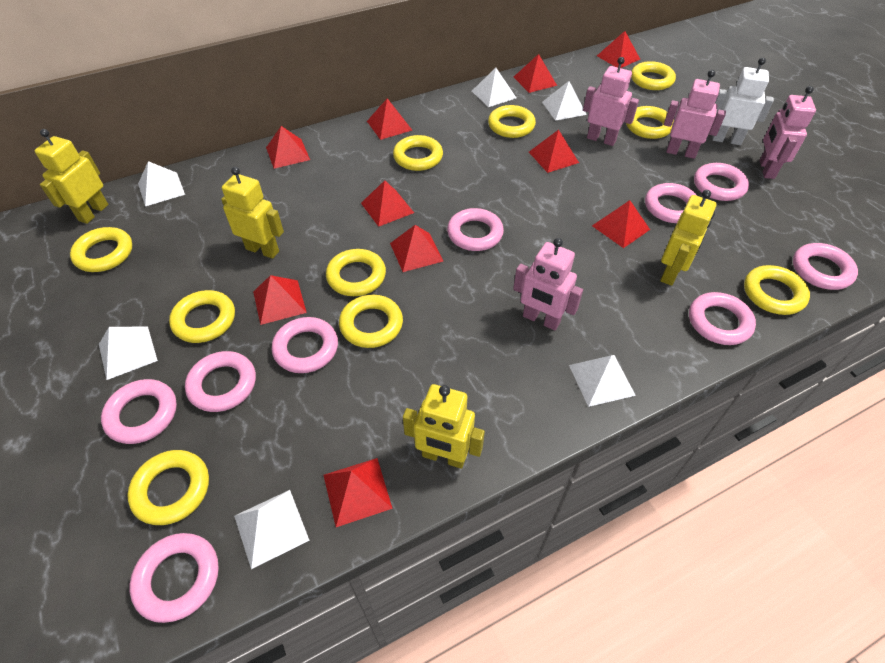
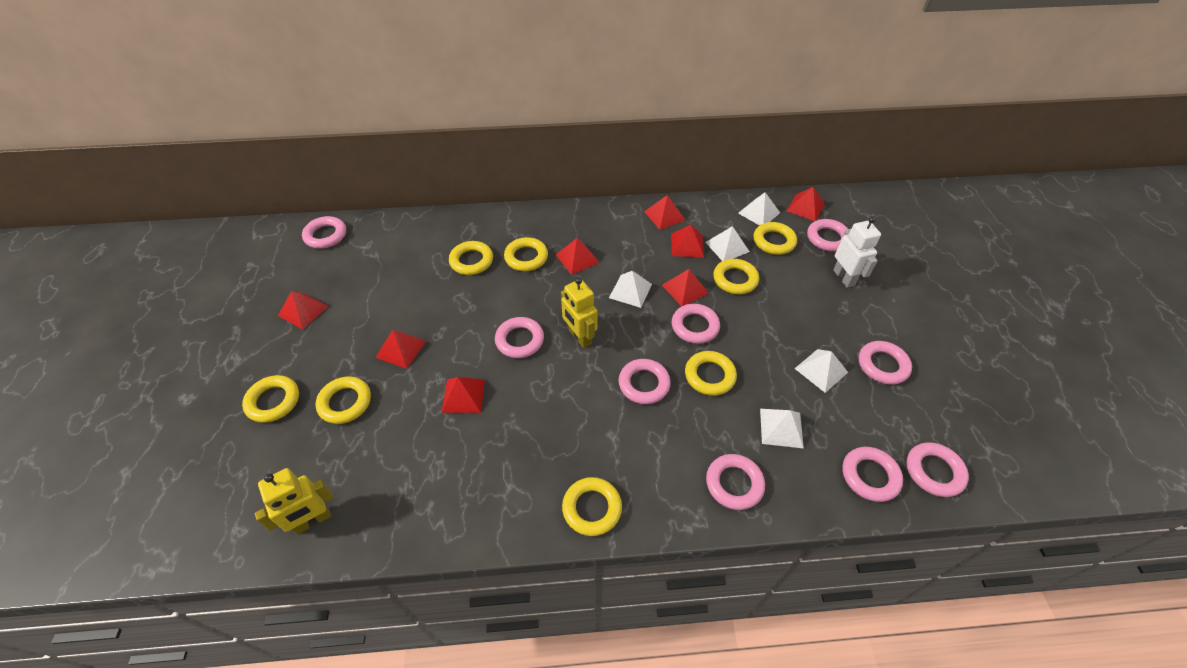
pink robot: [513,238,583,330] [583,57,639,146] [664,70,726,159] [759,86,816,179] = 4 -> none = 0
red pyramid: [253,275,307,325] [266,126,310,169] [323,458,393,527] [361,180,414,227] [367,98,412,140] [390,225,443,272] [514,54,557,93] [529,130,579,173] [592,200,650,248] [597,31,640,68] = 10 -> [278,291,329,329] [375,330,426,369] [441,377,485,413] [556,238,600,275] [644,195,685,230] [662,269,709,306] [671,225,704,257] [786,187,825,221] = 8
white pyramid: [99,326,158,380] [138,161,185,206] [234,490,310,569] [472,68,516,107] [542,81,587,121] [569,355,636,407] = 6 -> [609,271,652,308] [705,226,750,261] [738,192,780,226] [760,409,804,448] [794,349,848,393] = 5
yellow ring: [70,227,133,272] [127,450,209,525] [169,290,235,343] [326,249,386,296] [339,295,403,348] [393,135,443,171] [488,105,536,138] [626,106,674,139] [631,61,676,90] [744,265,810,315] = 10 -> [242,375,299,423] [316,376,371,424] [449,241,493,275] [504,237,548,271] [562,477,622,536] [685,351,737,396] [713,259,759,294] [753,222,797,255] = 8
yellow robot: [35,129,108,224] [221,167,284,259] [403,384,485,469] [660,190,717,286] = 4 -> [255,468,334,534] [561,277,598,348] = 2

